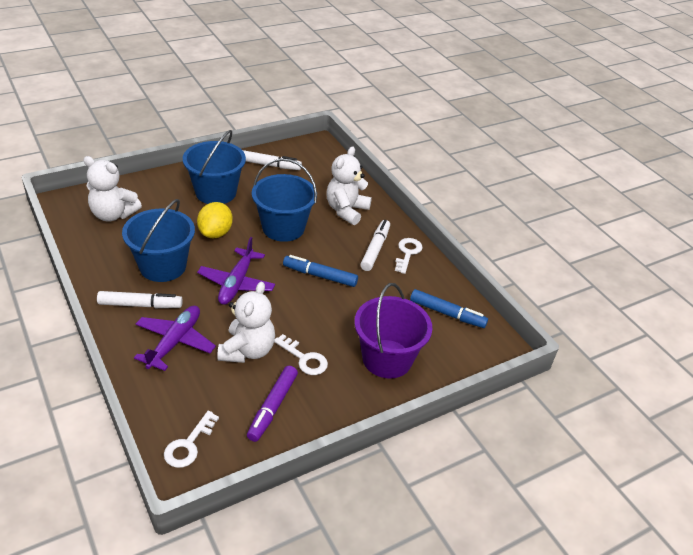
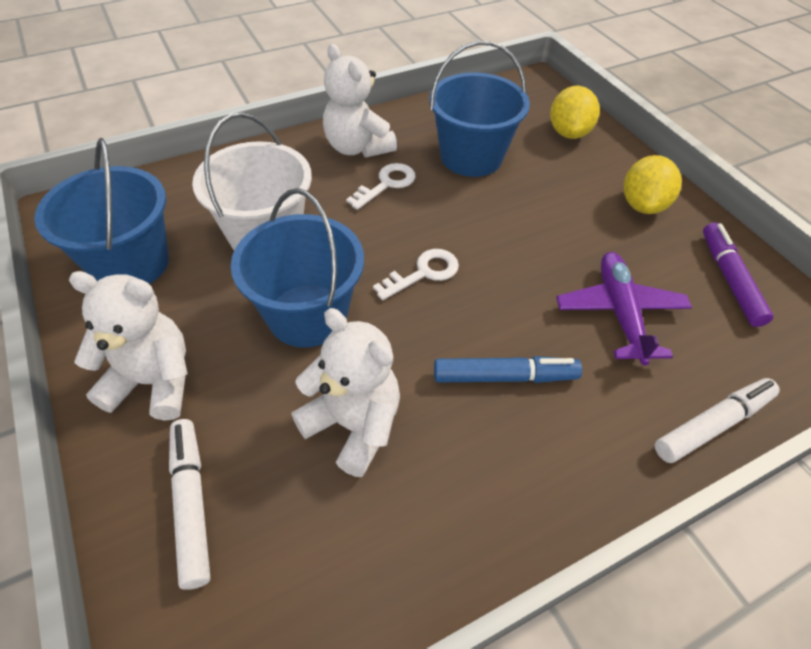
blue marker: [283,255,358,287] [410,289,488,328] = 2 -> [434,356,582,383] = 1
purple bucket: [354,283,432,379] = 1 -> none = 0
purple plane: [134,306,216,371] [197,237,275,305] = 2 -> [556,252,692,366] = 1
white bucket: none = 0 -> [192,112,312,251] = 1
white key: [164,411,219,468] [274,334,328,375] [395,238,423,274] = 3 -> [346,163,415,210] [373,249,459,300] = 2
white marker: [97,291,183,308] [242,150,302,170] [360,220,390,271] = 3 -> [169,419,211,590] [655,378,780,463] = 2
yellow lemon: [197,202,233,238] = 1 -> [550,86,600,139] [624,155,682,214] = 2

